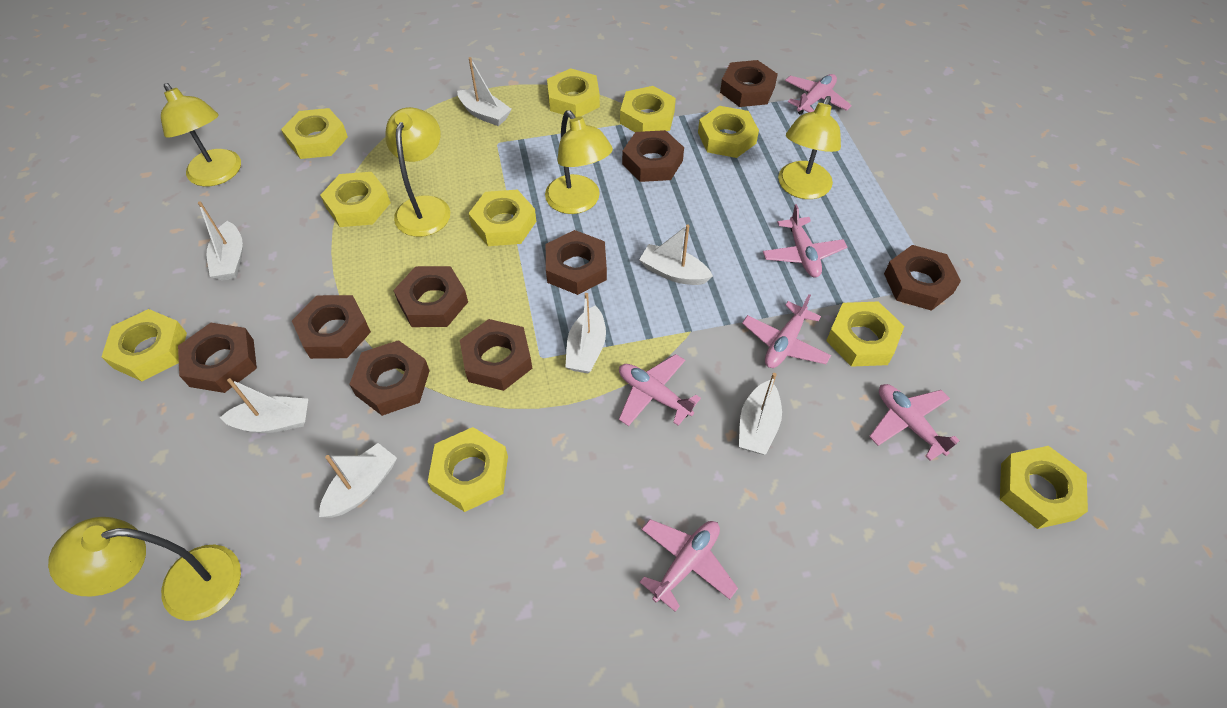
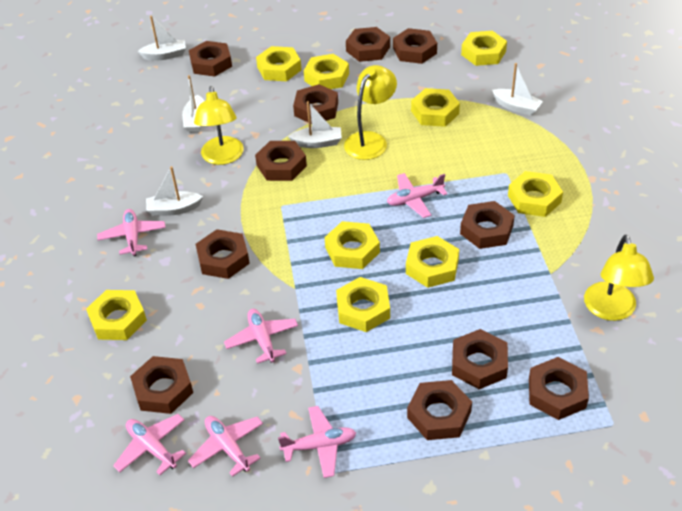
brown nut: [178,323,257,393] [292,295,371,359] [349,340,430,416] [393,266,468,327] [460,319,532,391] [546,230,607,295] [622,130,684,182] [720,60,778,107] [884,245,961,311] = 9 -> [130,356,193,414] [189,41,232,77] [195,229,250,279] [255,141,307,181] [293,84,338,124] [346,27,390,62] [393,28,437,64] [407,380,472,440] [452,329,508,389] [460,201,515,249] [529,357,589,420] = 11
white boat: [198,201,243,281] [220,378,308,433] [319,443,397,518] [457,57,512,126] [565,293,606,373] [639,224,713,285] [739,373,782,455] = 7 -> [138,16,186,60] [146,166,203,216] [182,75,204,133] [288,101,342,148] [492,63,543,116] = 5
yellow lamp: [48,517,241,621] [161,83,241,186] [385,107,450,237] [545,110,613,214] [778,96,841,199] = 5 -> [194,86,244,165] [344,65,397,160] [584,235,654,321] = 3
yellow nut: [102,309,187,381] [281,108,348,159] [320,172,391,227] [428,427,508,512] [468,190,536,246] [547,68,600,117] [620,86,676,132] [698,106,759,158] [826,301,904,367] [1000,446,1088,529] = 10 -> [86,290,147,340] [256,46,302,81] [304,54,349,89] [325,221,380,269] [336,277,390,332] [406,236,459,288] [411,88,460,127] [461,31,507,66] [508,171,563,217] = 9

